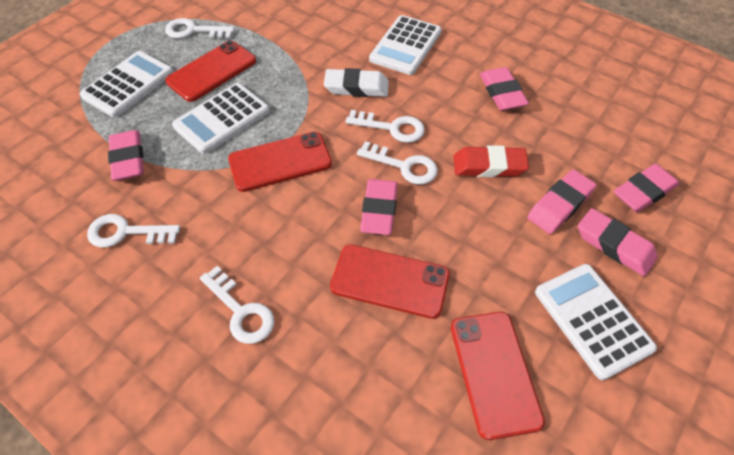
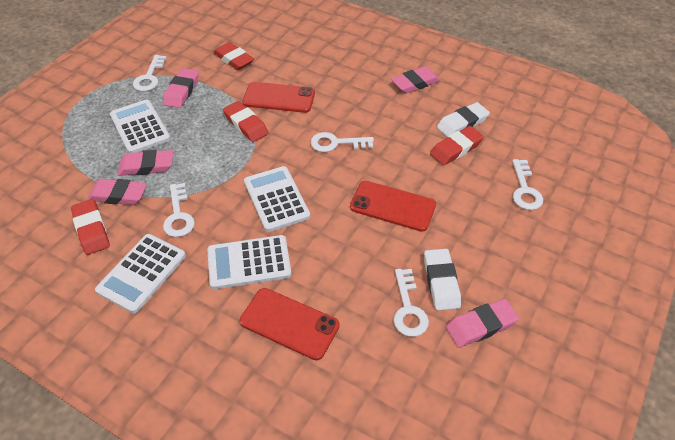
pink eraser: [108,130,144,181] [360,179,398,235] [480,67,529,111] [527,170,596,234] [578,208,658,276] [614,164,679,212] = 6 -> [87,179,147,205] [118,150,173,176] [163,68,199,108] [391,66,440,94] [446,299,519,348] = 5
red eraser: [453,145,529,177] = 1 -> [71,199,110,255] [213,42,254,70] [223,101,269,142] [430,126,484,166] = 4
red phone: [165,41,256,102] [228,132,332,192] [330,244,450,319] [451,312,545,440] = 4 -> [240,288,340,360] [242,82,315,113] [350,181,436,232] = 3
white eraser: [324,68,389,97] = 1 -> [424,249,461,310] [437,102,490,137] = 2

